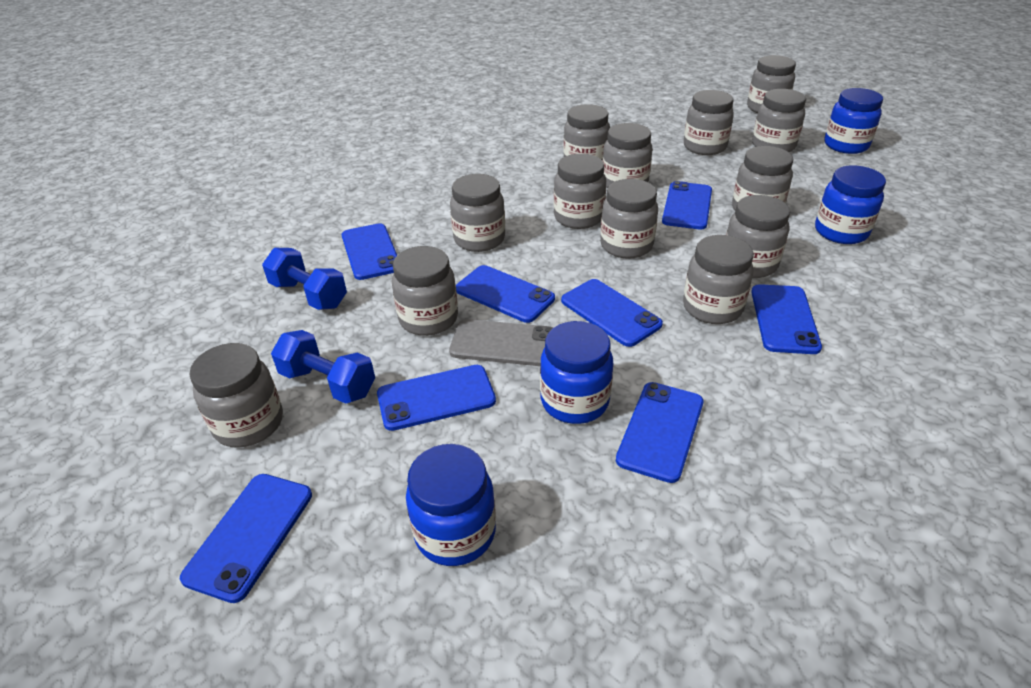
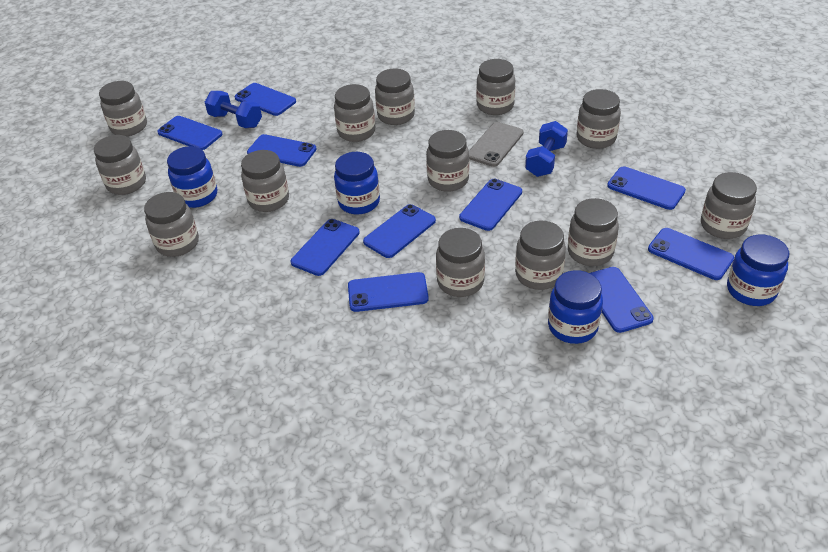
blue phone: [180,474,312,603] [342,223,397,280] [377,365,496,431] [456,265,555,323] [561,279,663,347] [616,382,703,483] [662,181,712,230] [751,284,822,354] = 8 -> [157,116,222,150] [235,83,296,116] [247,134,317,167] [291,219,360,276] [348,272,429,312] [363,204,436,258] [459,179,522,231] [590,267,654,333] [607,166,686,210] [648,228,734,280] = 10

